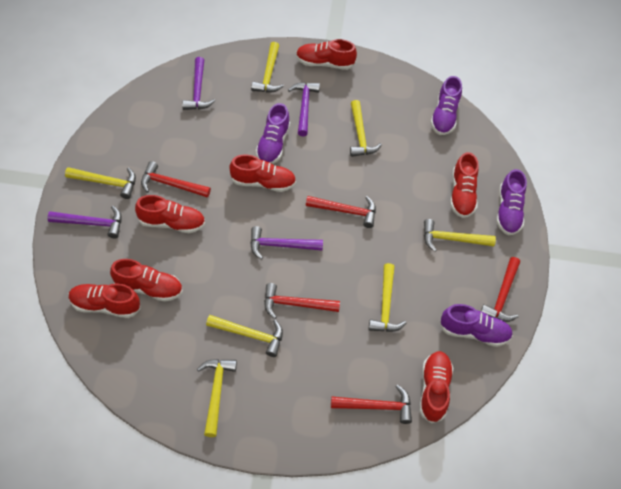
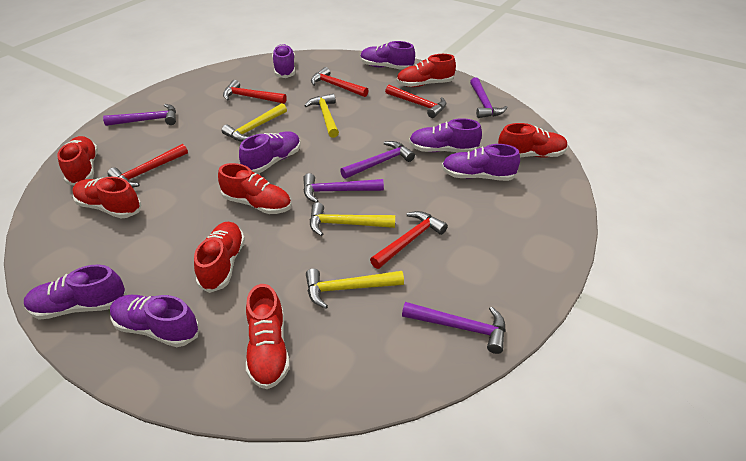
purple hammer: [47,206,122,239] [182,57,215,110] [250,226,323,260] [288,82,320,136] = 4 -> [103,104,176,126] [303,173,384,203] [340,141,415,179] [402,302,506,354] [470,77,508,118] = 5
purple shoe: [256,103,290,164] [431,76,462,135] [440,304,513,347] [496,169,527,235] = 4 -> [24,264,127,320] [110,295,199,347] [239,132,301,174] [272,44,295,78] [360,41,415,70] [409,118,482,152] [442,144,520,181] = 7
yellow hammer: [65,167,136,199] [197,359,237,437] [206,315,283,357] [251,42,284,93] [350,100,382,157] [369,263,406,332] [424,219,496,252] = 7 -> [221,103,287,142] [304,94,339,138] [306,268,404,309] [310,202,395,236] = 4

